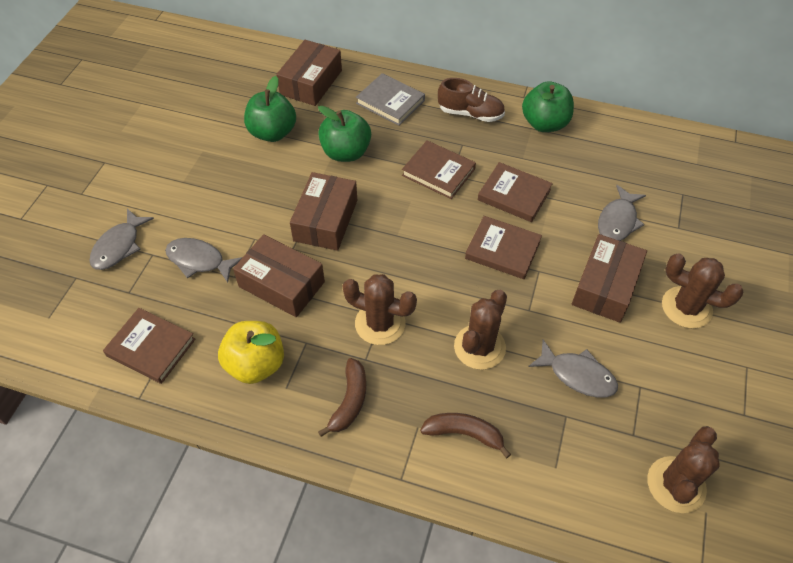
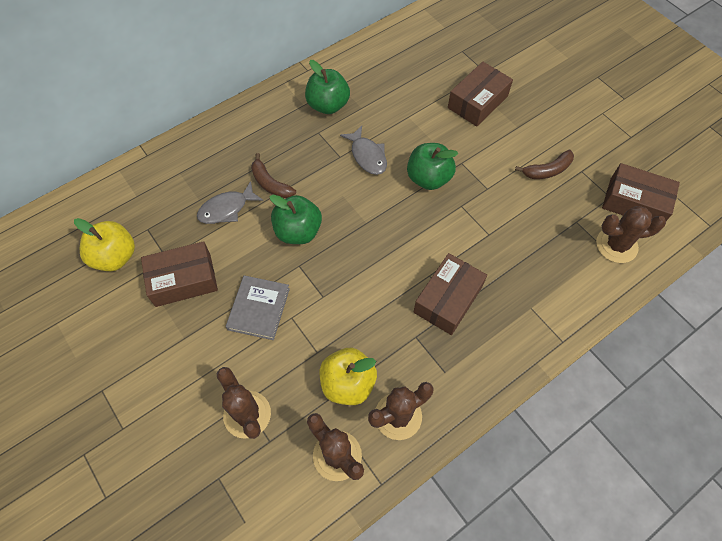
brown book: [103,308,195,384] [402,140,476,199] [465,216,542,279] [478,162,553,222] = 4 -> none = 0
brown shoe: [438,78,505,122] = 1 -> none = 0
grey fish: [90,209,154,270] [165,238,243,283] [528,340,618,397] [598,185,646,241] = 4 -> [197,181,263,224] [340,126,387,175] = 2
yellow apple: [218,321,284,384] = 1 -> [74,218,135,271] [320,348,377,405] = 2

